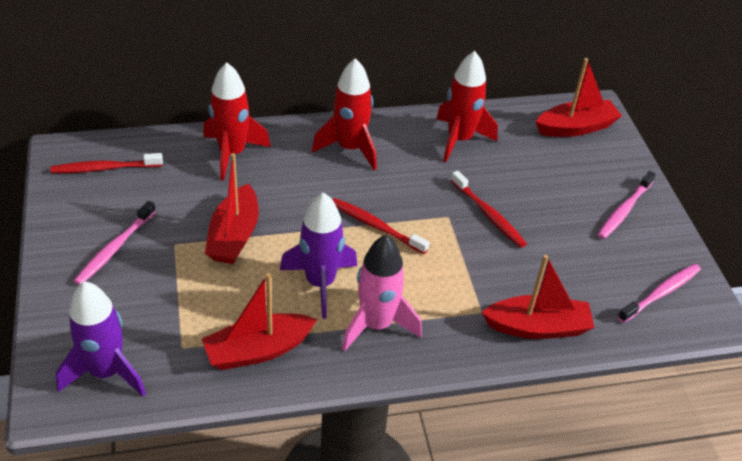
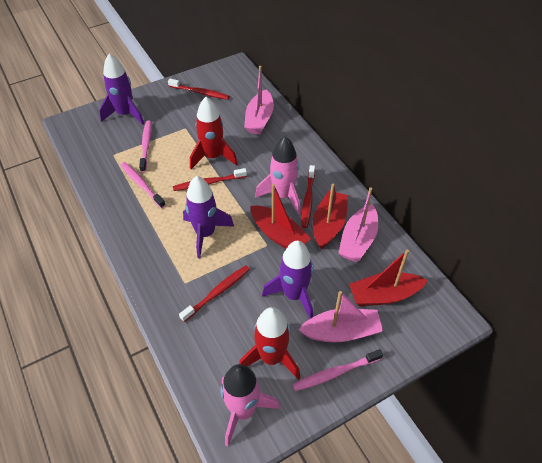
pink boat: none = 0 -> [244,66,274,135] [298,291,383,343] [339,187,378,262] = 3
pink rocket: [342,235,422,351] = 1 -> [221,364,280,446] [255,136,301,215] = 2
purple rocket: [56,281,146,397] [280,192,357,319] = 2 -> [99,54,144,125] [183,176,234,258] [262,240,314,319] = 3
red boat: [202,273,317,370] [205,153,259,264] [481,255,595,339] [536,58,622,137] = 4 -> [251,184,311,249] [313,184,348,249] [349,249,428,306] = 3
red rocket: [203,62,271,181] [312,58,377,170] [436,51,498,162] = 3 -> [190,97,238,169] [239,307,300,380] = 2
red toothbrush: [50,153,163,173] [333,198,429,254] [451,171,527,248] = 3 -> [168,79,230,100] [173,168,247,191] [179,265,250,322] [301,165,315,228] = 4

